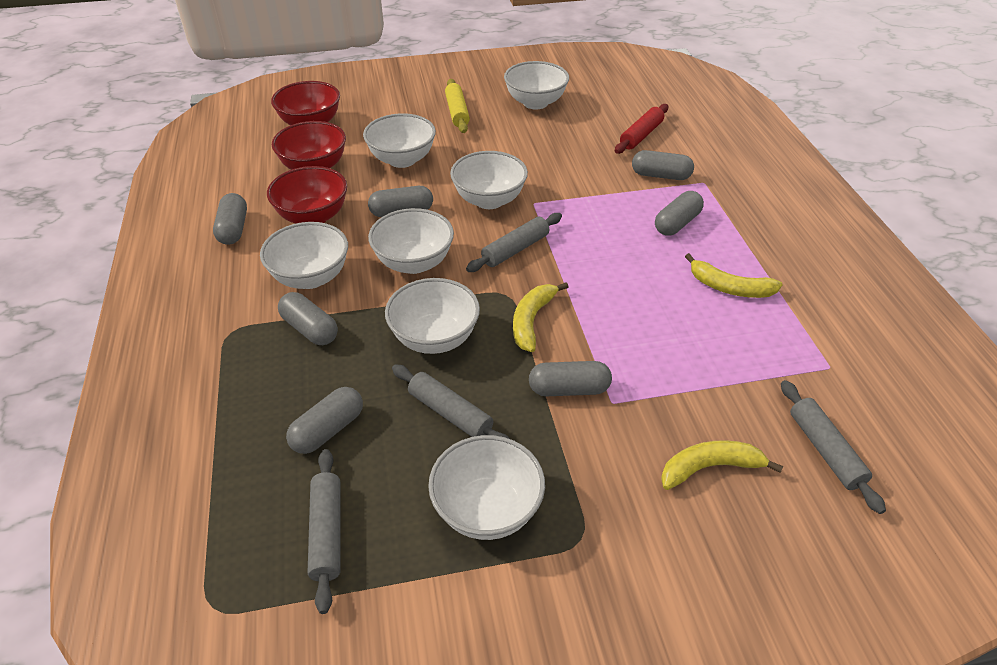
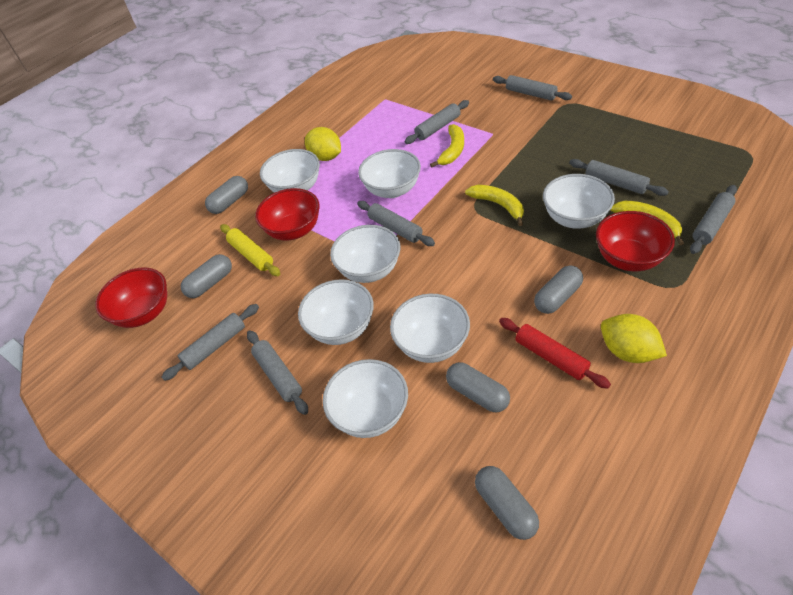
grey capsule: [213,193,247,245] [278,292,338,345] [286,387,363,454] [368,186,433,217] [529,361,612,396] [632,150,694,180] [655,191,704,236] = 7 -> [181,254,232,298] [205,176,248,214] [446,362,510,412] [475,466,539,540] [534,265,583,314] = 5
grey rolling pin: [307,449,340,614] [392,365,510,439] [466,213,562,272] [781,380,886,514] = 4 -> [162,304,259,381] [247,330,308,415] [357,201,435,246] [405,100,469,144] [493,75,572,101] [569,159,669,196] [690,185,737,254] = 7
yellow lemon: none = 0 -> [305,127,341,161] [601,314,667,363] = 2

